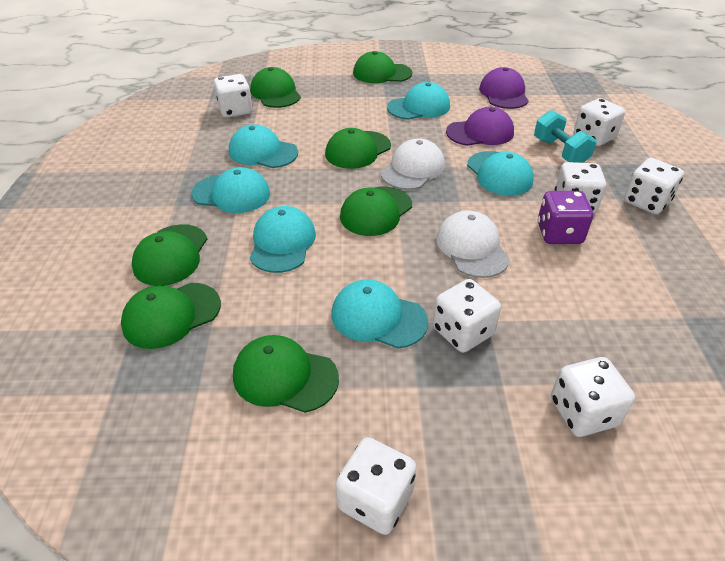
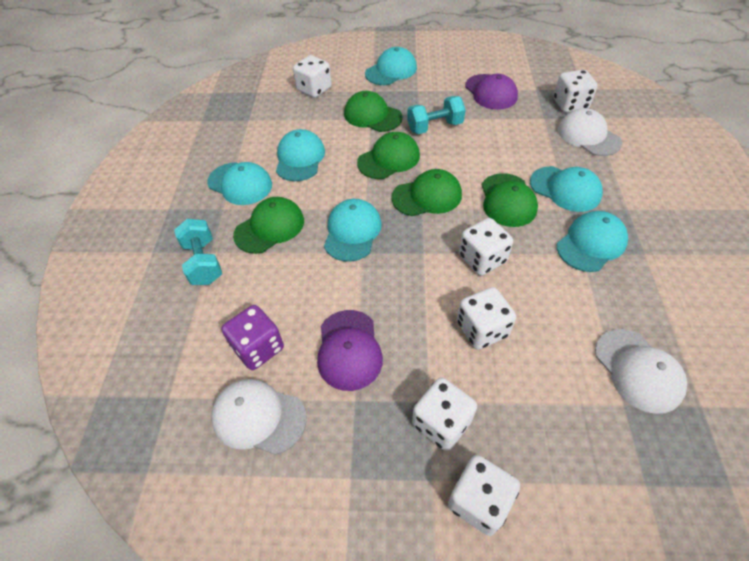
green cap: [121,283,221,349] [132,224,207,286] [233,335,339,413] [250,67,301,108] [325,128,391,169] [340,187,412,236] [353,51,412,83] = 7 -> [233,197,304,254] [344,91,403,132] [357,132,420,179] [391,169,462,216] [482,173,538,227] = 5
turquoise dumbbell: [534,110,597,163] = 1 -> [174,219,222,285] [407,96,466,134] = 2
white cap: [381,138,445,190] [436,211,510,278] = 2 -> [211,379,307,455] [558,108,622,156] [595,329,687,414] = 3
white dice: [214,74,253,118] [336,437,417,535] [433,279,501,353] [551,357,635,437] [555,162,606,214] [574,98,625,146] [624,158,684,214] = 7 -> [293,55,332,98] [412,377,477,451] [448,455,520,536] [457,287,516,350] [459,218,513,276] [553,70,598,112] = 6

